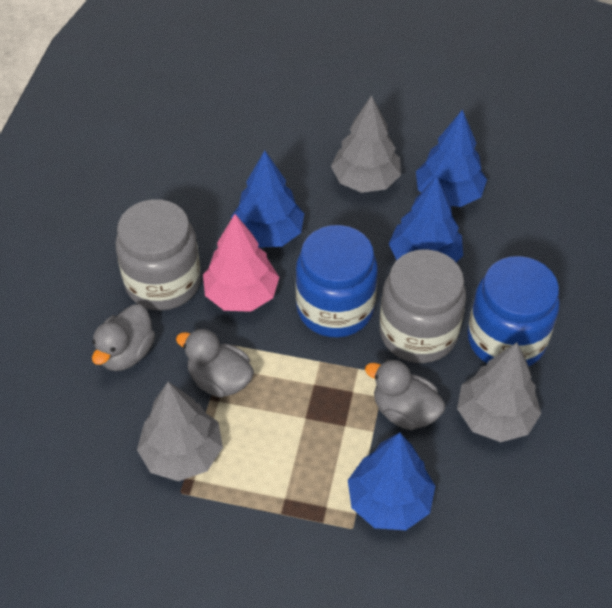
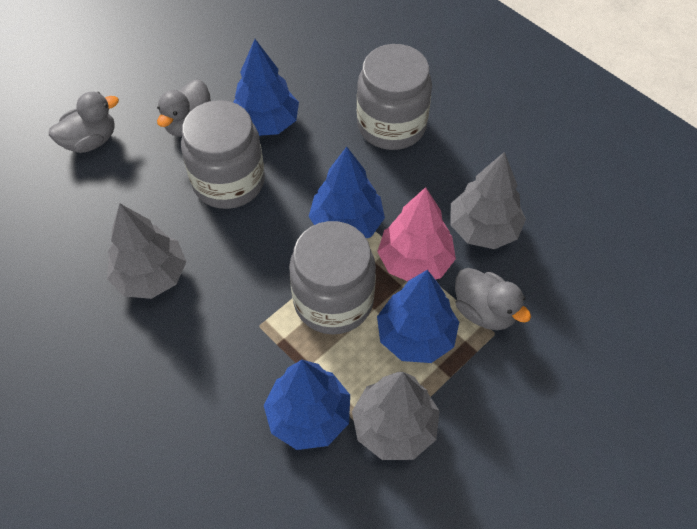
blue jar: [296,225,378,337] [467,256,560,367] = 2 -> none = 0
grey jar: [116,199,201,311] [379,249,466,363] = 2 -> [181,100,265,209] [289,221,376,334] [357,44,432,150] = 3

